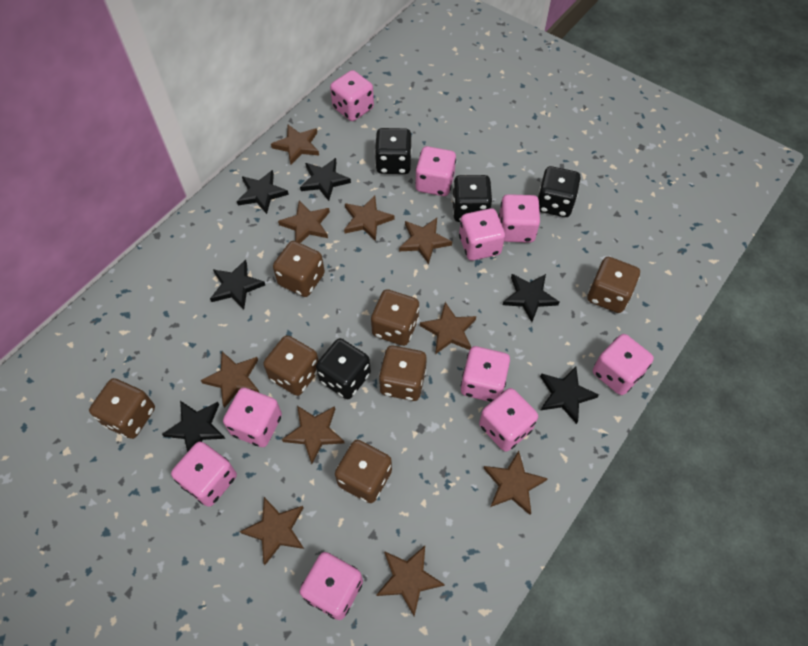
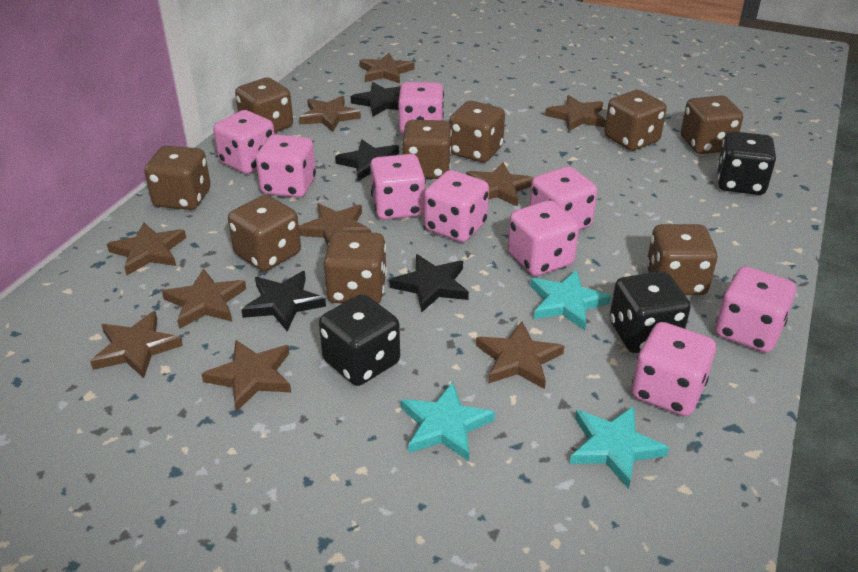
black dice: [316,338,371,399] [375,128,412,174] [452,175,492,222] [538,166,581,217] = 4 -> [319,294,400,386] [610,271,691,353] [717,131,776,195] = 3
black star: [162,401,225,452] [210,259,265,309] [237,170,289,214] [300,158,351,201] [503,274,559,322] [540,366,599,424] = 6 -> [241,271,326,331] [335,139,399,181] [350,82,401,117] [389,254,469,312] = 4
brown dice: [89,378,155,439] [263,335,319,396] [273,241,325,297] [335,440,392,503] [371,289,419,346] [379,345,427,401] [587,257,640,313] = 7 -> [144,145,211,210] [228,195,301,271] [235,78,293,133] [324,231,387,303] [402,120,452,179] [449,101,505,162] [604,90,667,151] [646,224,717,295] [681,95,743,154] = 9
pink dice: [171,442,237,507] [223,387,282,447] [300,552,363,620] [330,70,374,121] [415,146,456,196] [459,208,505,261] [461,346,510,402] [479,388,538,451] [498,194,540,243] [593,334,654,395] = 10 -> [213,110,275,174] [256,134,316,198] [370,154,426,220] [398,82,444,136] [424,170,489,242] [508,200,579,276] [530,166,597,230] [631,322,716,416] [715,266,796,353] = 9
turquoise star: none = 0 -> [401,382,495,461] [530,270,611,330] [570,406,669,489] = 3

